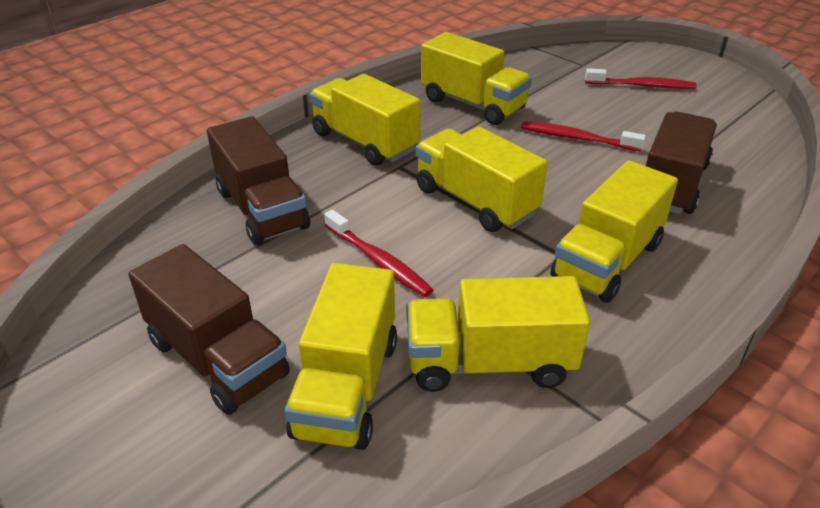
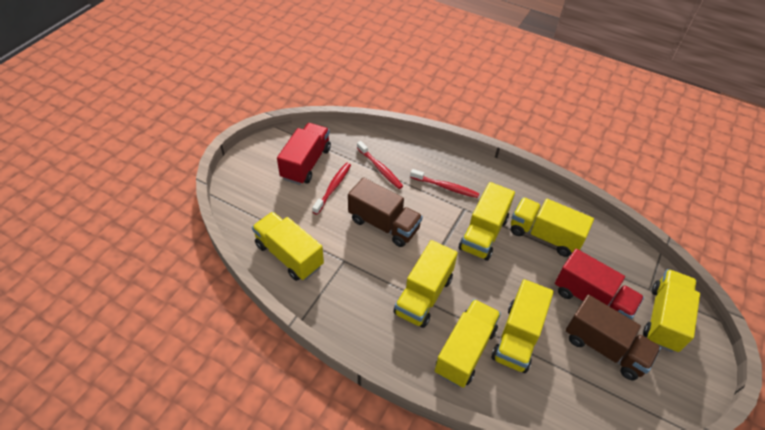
brown truck: [128,244,290,415] [207,116,310,245] [646,111,717,214] = 3 -> [348,177,423,247] [565,295,661,380] = 2
red truck: none = 0 -> [277,123,331,185] [555,249,644,320] = 2
yellow truck: [285,263,397,450] [309,74,421,166] [406,276,590,392] [416,126,547,232] [421,32,532,125] [551,160,678,303] = 6 -> [252,212,324,281] [393,240,458,328] [435,299,501,388] [459,182,515,261] [491,279,554,373] [511,197,594,257] [643,269,700,352] = 7

